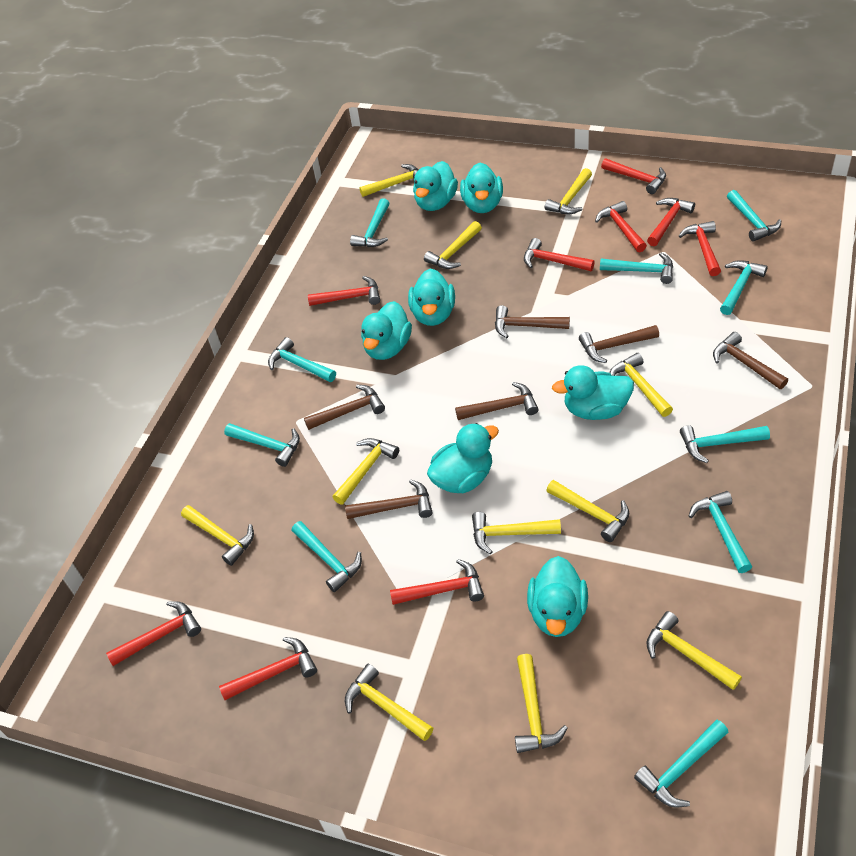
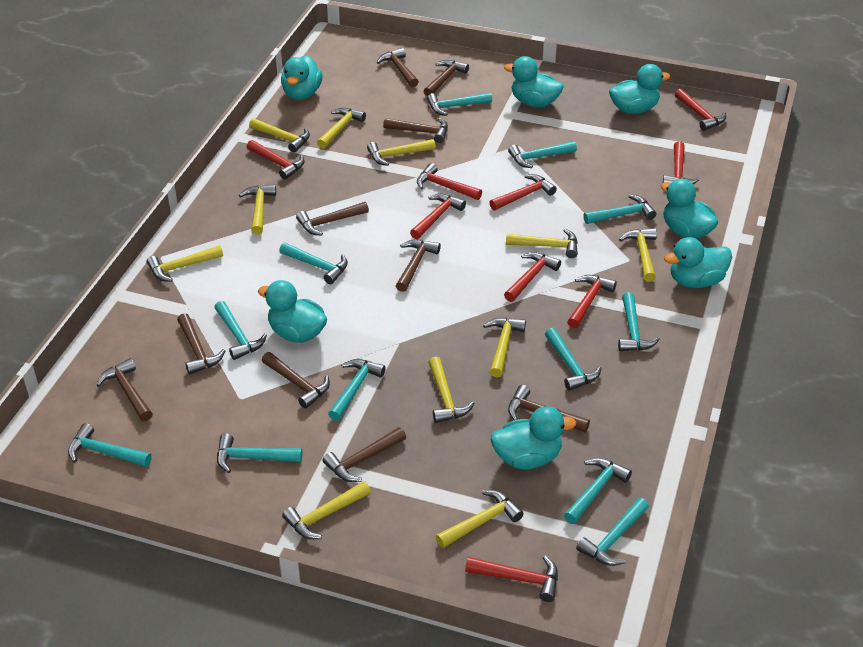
brown hammer: [304,385,385,430] [345,479,433,519] [455,382,539,420] [495,305,570,338] [579,325,659,363] [713,332,788,389] = 6 -> [97,358,153,422] [177,313,225,375] [262,352,330,409] [296,202,369,236] [322,427,406,482] [377,48,419,87] [383,118,448,143] [396,239,441,292] [424,60,469,96] [508,385,590,432] = 10
turquoise hammer: [224,423,300,467] [268,337,336,382] [292,521,362,592] [350,198,389,247] [600,253,673,284] [634,720,729,808] [680,425,770,463] [689,491,752,573] [720,260,768,315] [727,190,781,242] = 10 -> [68,423,152,467] [214,301,267,360] [217,434,302,473] [279,242,348,284] [328,359,386,421] [427,92,492,116] [508,141,577,168] [545,328,601,391] [564,458,632,524] [576,498,649,566] [584,194,656,224] [618,292,660,351] = 12

